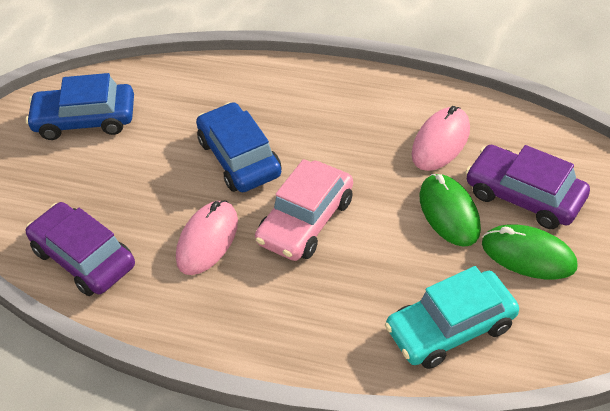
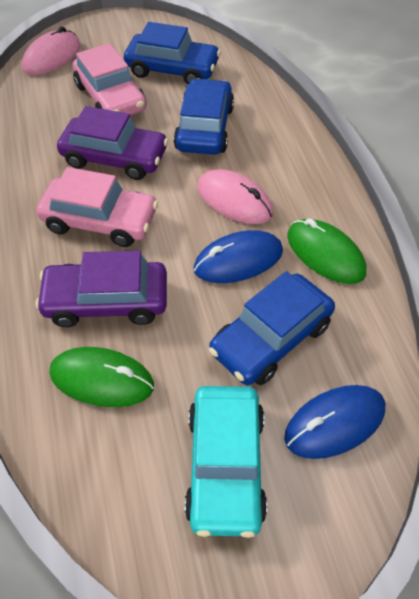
blue car: [26,73,134,140] [196,102,281,192] = 2 -> [124,22,221,84] [173,78,234,155] [209,271,335,385] = 3
blue mouse: none = 0 -> [194,230,283,283] [284,385,385,459] = 2
pink car: [255,159,353,261] = 1 -> [36,167,158,247] [73,43,147,115] = 2

